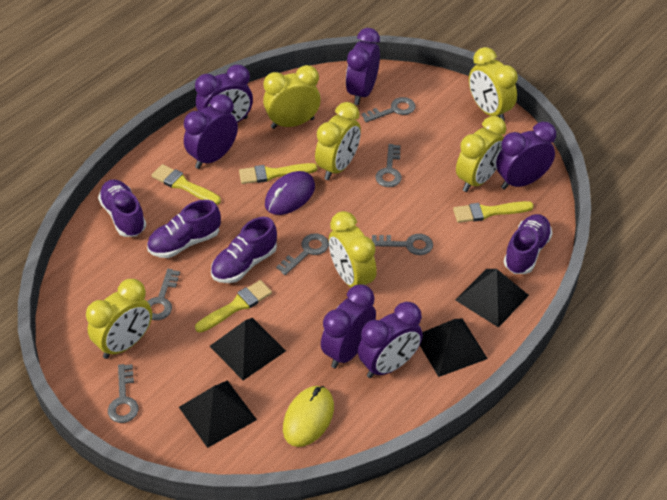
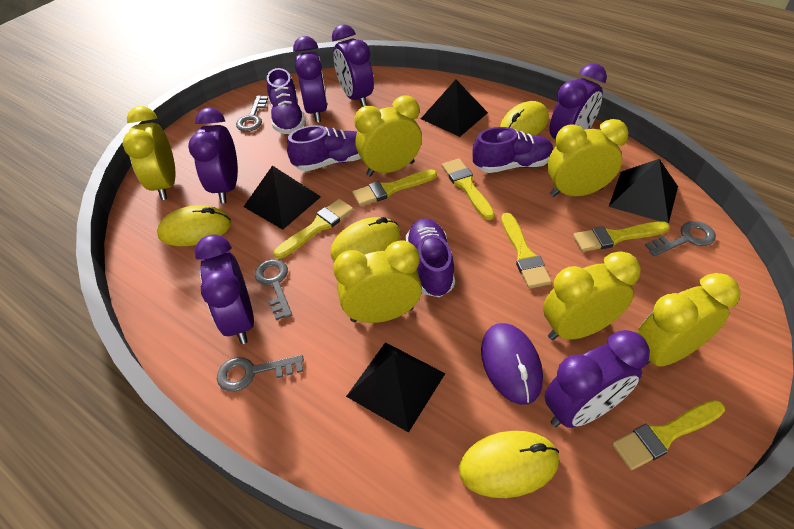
grey key: [108,364,139,423] [147,269,180,320] [276,233,329,275] [361,97,416,123] [372,234,433,255] [375,144,402,187] = 6 -> [217,355,304,392] [236,95,268,132] [255,259,292,320] [645,221,716,256] = 4
yellow brush: [151,164,221,205] [195,280,272,333] [239,163,318,184] [453,201,534,223] = 4 -> [274,199,353,259] [352,169,437,206] [442,158,495,220] [501,213,552,289] [573,221,670,252] [612,400,725,470] = 6
yellow mouse: [283,386,334,447] = 1 -> [157,205,231,246] [331,217,401,261] [459,431,559,498] [500,101,549,135] = 4

